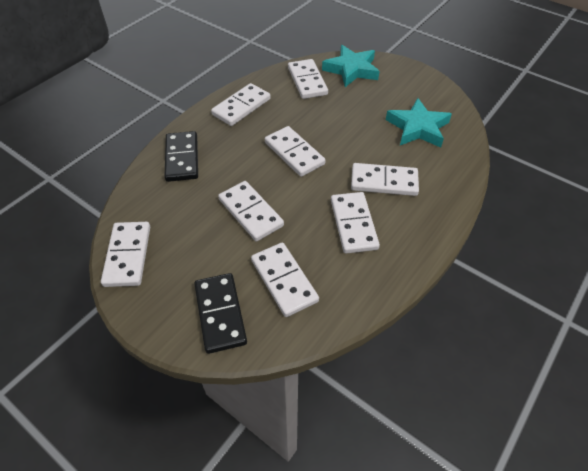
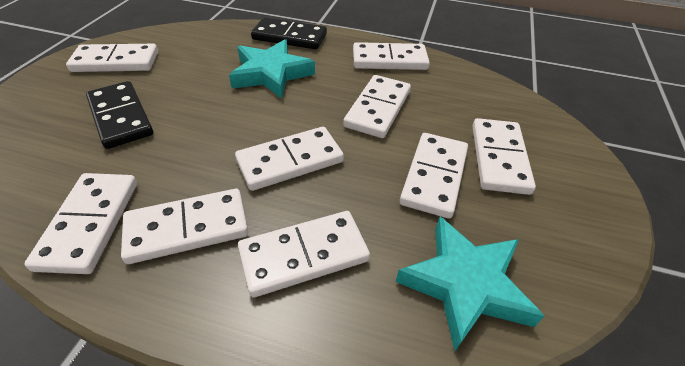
white domino: [101,222,150,287] [211,83,271,126] [218,181,284,241] [251,242,319,317] [265,126,326,177] [288,59,328,99] [331,192,380,254] [351,163,419,196] = 8 -> [25,173,137,274] [66,44,158,72] [121,189,248,264] [235,127,344,191] [238,211,370,297] [343,75,411,138] [353,42,430,70] [400,133,468,218] [472,118,536,195] = 9

